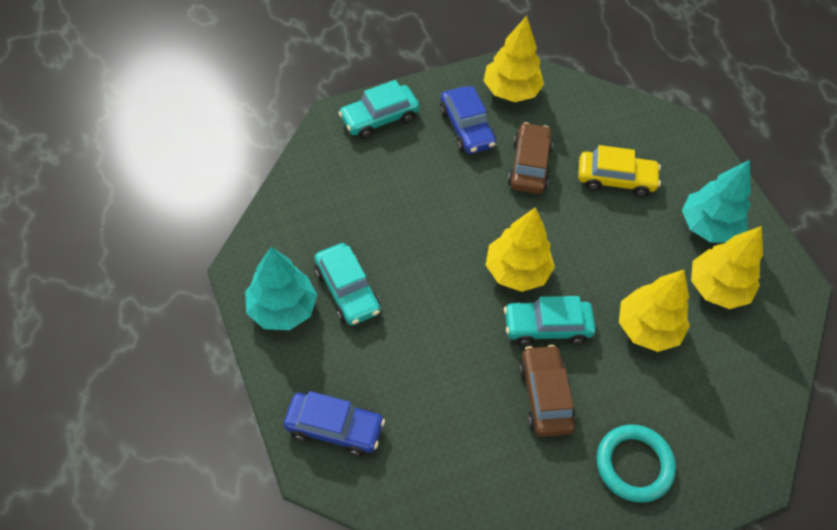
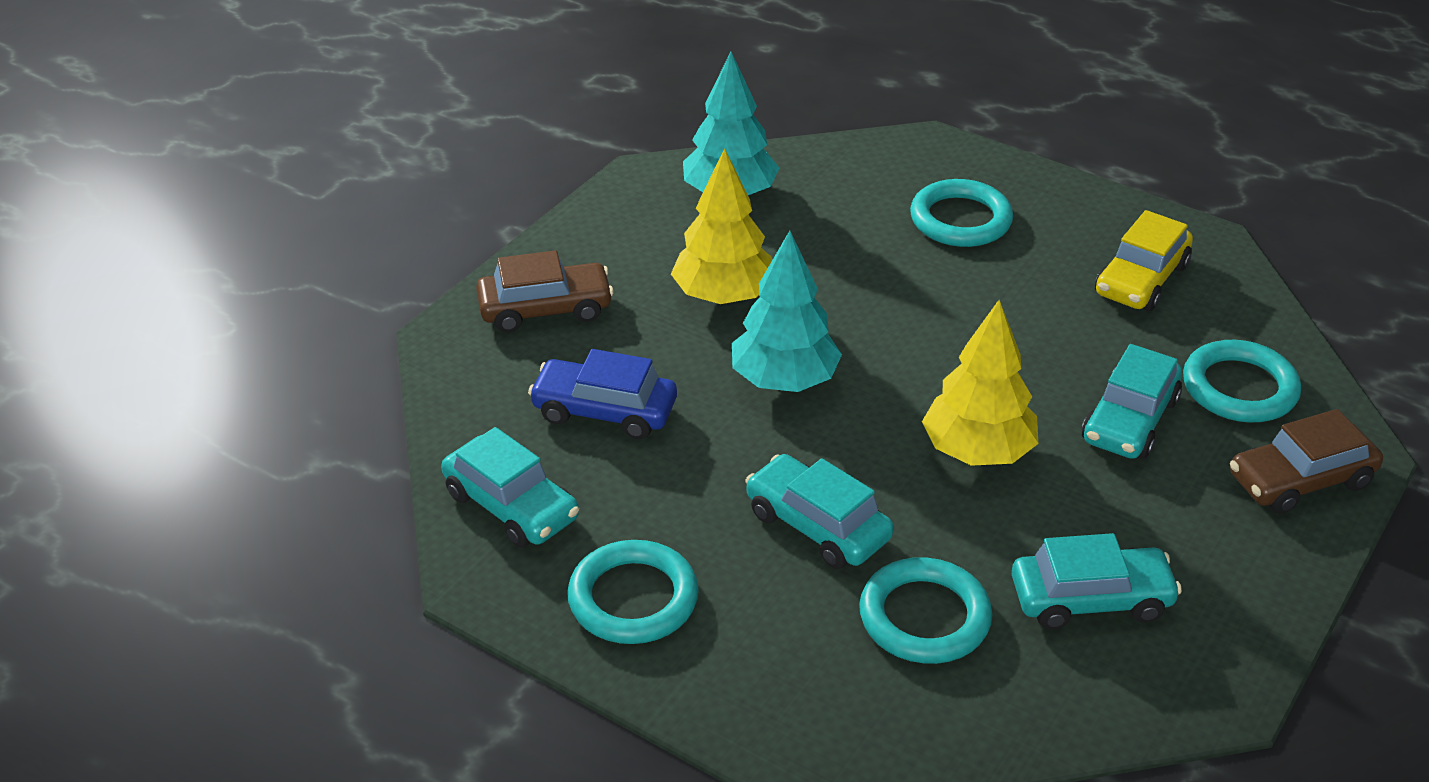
blue car: [284,391,385,456] [440,86,496,154] = 2 -> [528,349,677,439] = 1
turquoise car: [314,243,380,326] [338,80,420,139] [504,296,596,346] = 3 -> [441,427,579,548] [745,454,894,569] [1012,533,1182,630] [1082,344,1182,459] = 4
turquoise ring: [597,425,676,503] = 1 -> [567,540,699,644] [859,557,992,664] [910,179,1013,247] [1183,340,1301,423] = 4
yellow tree: [484,16,544,102] [486,207,555,292] [619,270,690,352] [691,226,763,309] = 4 -> [671,148,772,304] [922,300,1038,466] = 2

